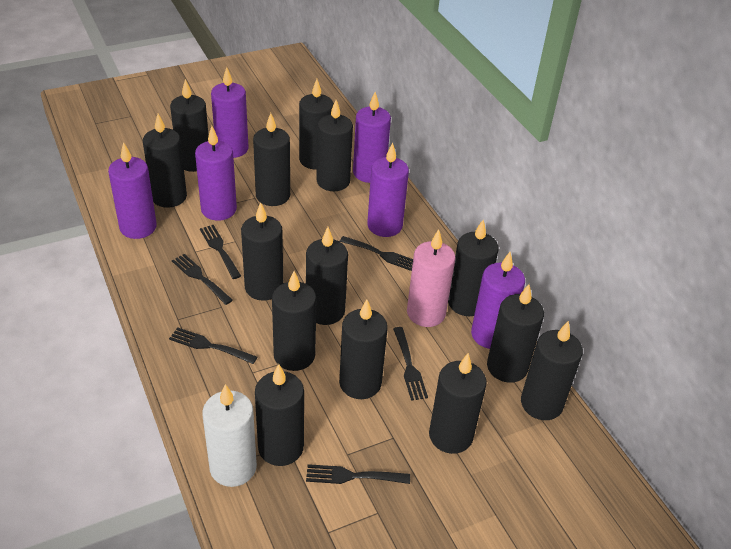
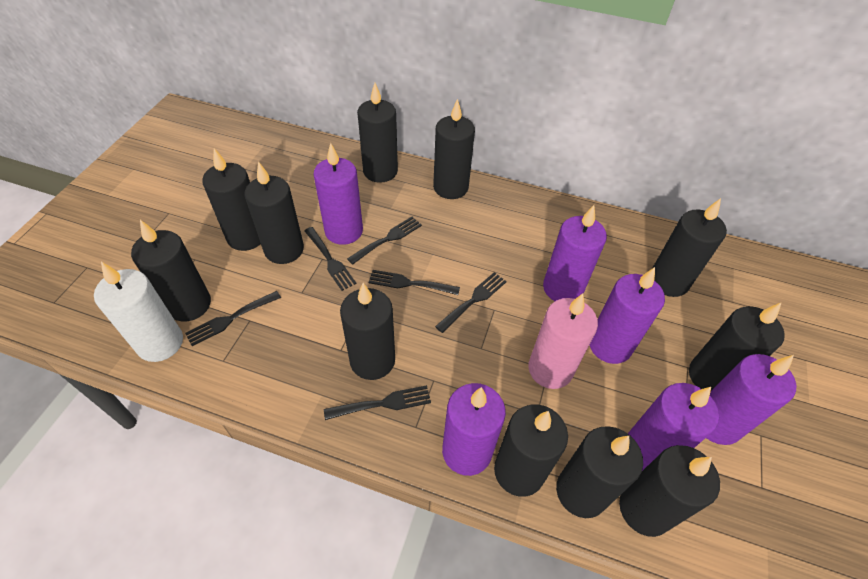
black candle: [143,114,187,208] [170,79,209,172] [241,202,283,301] [253,113,290,206] [255,364,304,466] [272,271,316,371] [299,79,334,170] [306,227,348,325] [316,100,353,191] [339,299,388,399] [429,353,487,454] [448,220,499,316] [487,284,544,383] [521,321,583,420] = 14 -> [131,220,211,321] [202,148,261,251] [245,161,304,264] [340,283,395,380] [357,83,398,183] [433,99,475,199] [494,405,568,497] [556,426,643,518] [619,445,720,537] [653,198,727,297] [689,302,785,391] = 11

